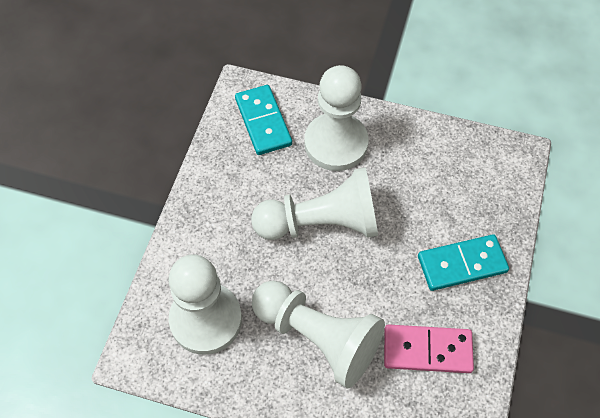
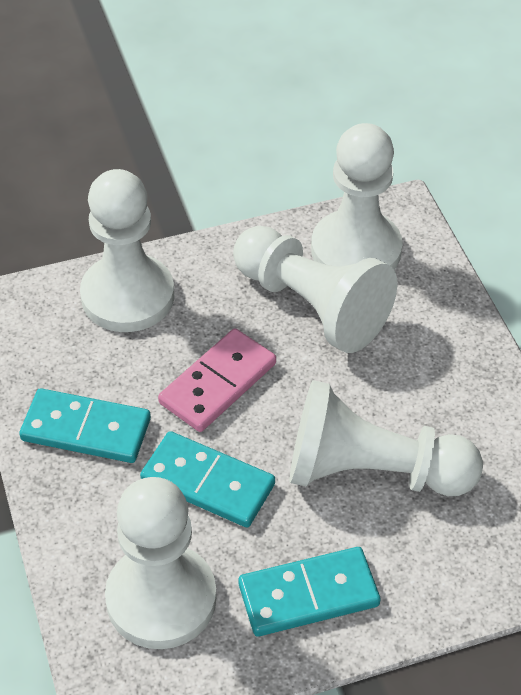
turquoise domino: [235,85,292,155] [418,234,509,291] = 2 -> [19,388,151,463] [140,431,275,527] [238,547,381,637] = 3
white pawn: [168,255,242,355] [251,167,378,240] [252,281,385,389] [304,65,368,171] = 4 -> [80,169,174,332] [105,477,216,649] [233,226,397,353] [289,380,483,496] [311,123,403,270] = 5

